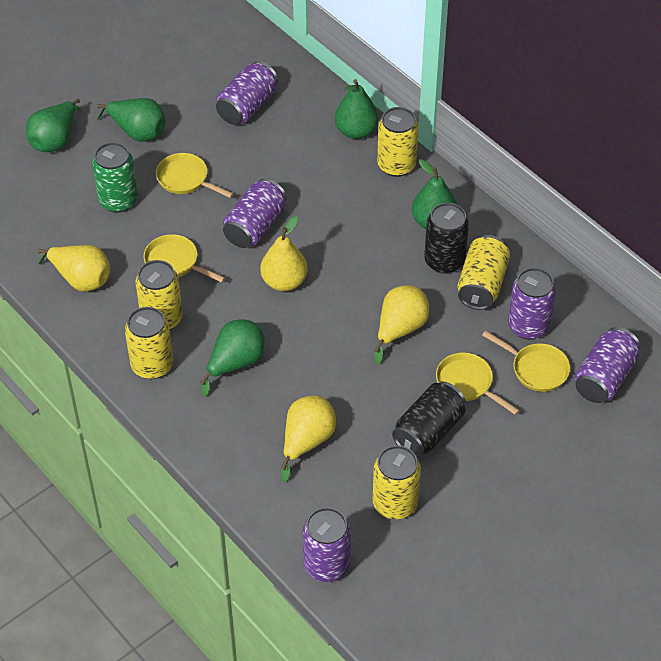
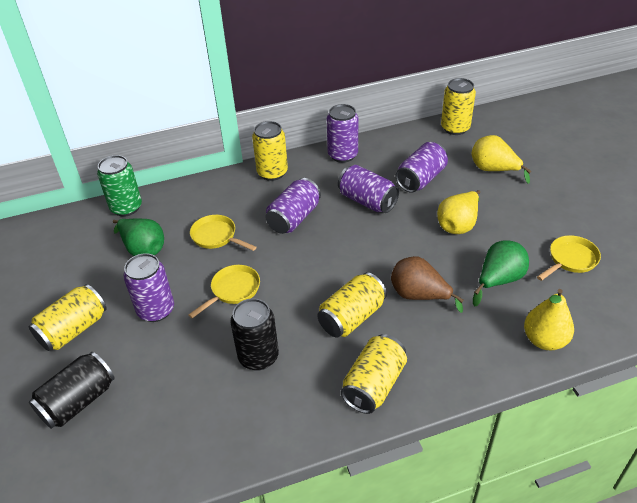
brown pear: none = 0 -> [391,256,464,313] = 1
green pear: [26,98,81,152] [97,98,165,142] [200,320,265,397] [335,79,378,139] [412,159,457,229] = 5 -> [113,218,164,256] [473,240,529,307] = 2
yellow pan: [144,234,225,283] [156,153,234,198] [436,353,520,415] [482,331,570,392] = 4 -> [188,265,260,318] [190,215,257,251] [537,235,601,281] = 3
yellow pear: [38,245,110,291] [260,216,308,291] [280,396,336,482] [374,285,429,365] = 4 -> [437,190,480,234] [471,135,531,183] [524,289,574,351] = 3

